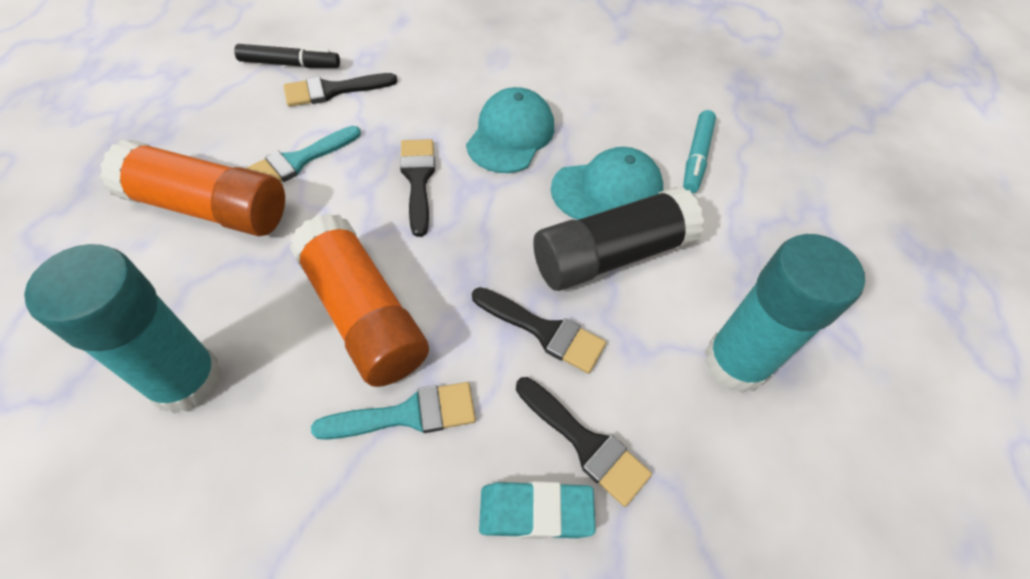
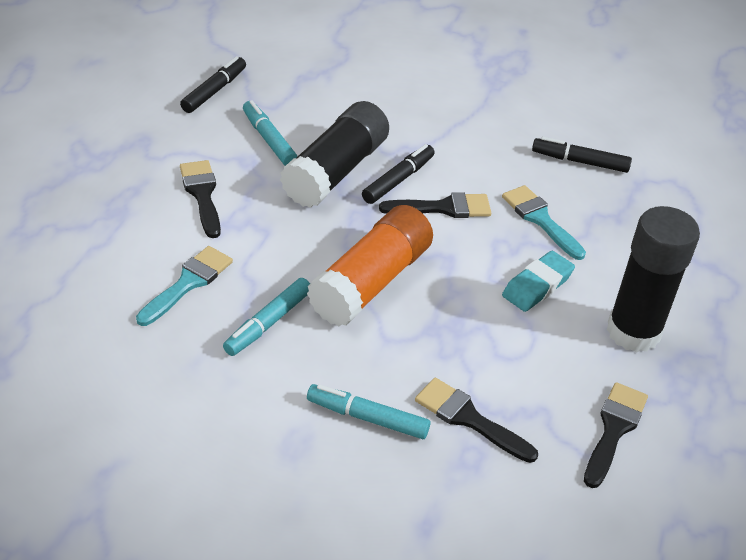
black glue stick: [533,186,704,291] = 1 -> [280,101,389,208] [607,206,700,352] = 2
black marker: [234,44,340,68] = 1 -> [180,56,246,113] [362,144,435,204] [532,136,632,173] = 3
orange glue stick: [100,140,285,236] [289,213,429,387] = 2 -> [307,205,433,326] = 1
turquoise cap: [466,87,554,173] [551,147,663,220] = 2 -> none = 0
turquoise glue stick: [24,244,222,414] [704,234,865,393] = 2 -> none = 0
turquoise marker: [683,110,716,193] = 1 -> [223,278,310,356] [243,100,297,166] [307,384,430,439] = 3

